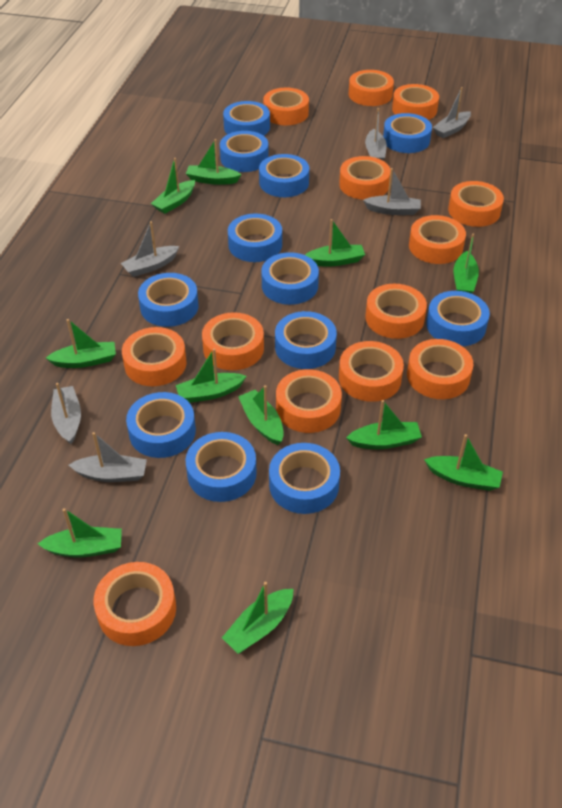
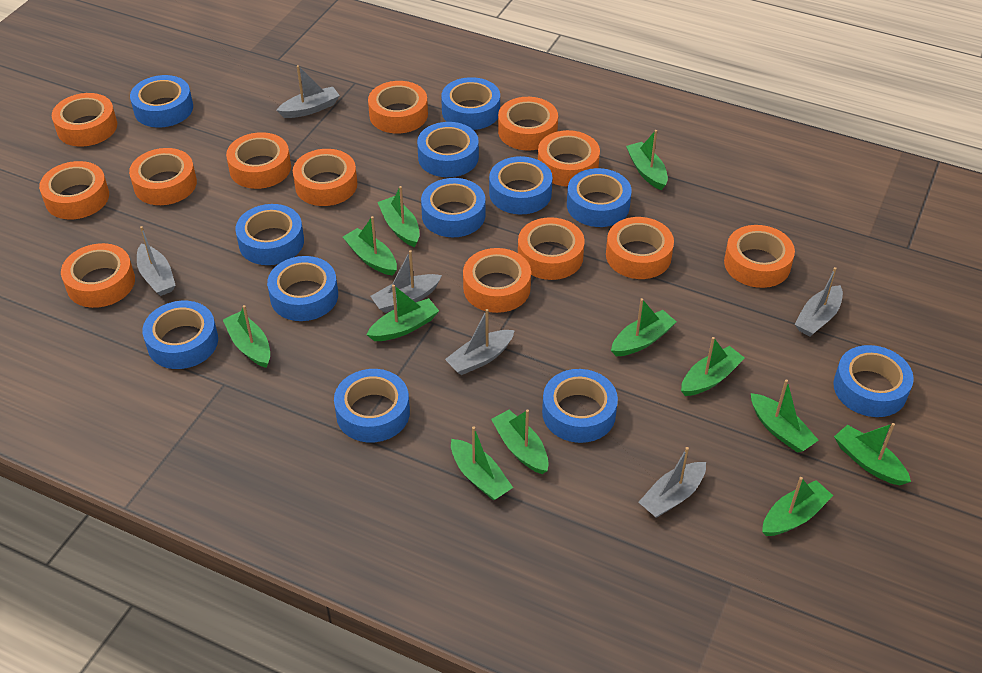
green boat: [38,508,122,557] [46,319,116,368] [151,158,195,214] [176,349,247,403] [186,139,242,185] [222,582,293,654] [238,385,284,445] [305,219,365,267] [346,400,422,449] [424,434,503,491] [454,233,479,293] = 11 -> [223,305,270,368] [343,216,397,276] [367,285,439,341] [378,186,419,247] [451,426,513,500] [491,409,549,474] [611,298,676,356] [626,130,668,190] [681,337,745,396] [751,379,819,453] [762,477,833,536] [834,423,911,485] = 12

